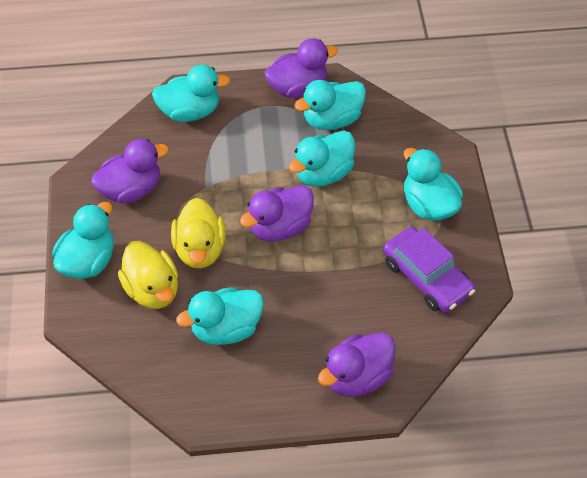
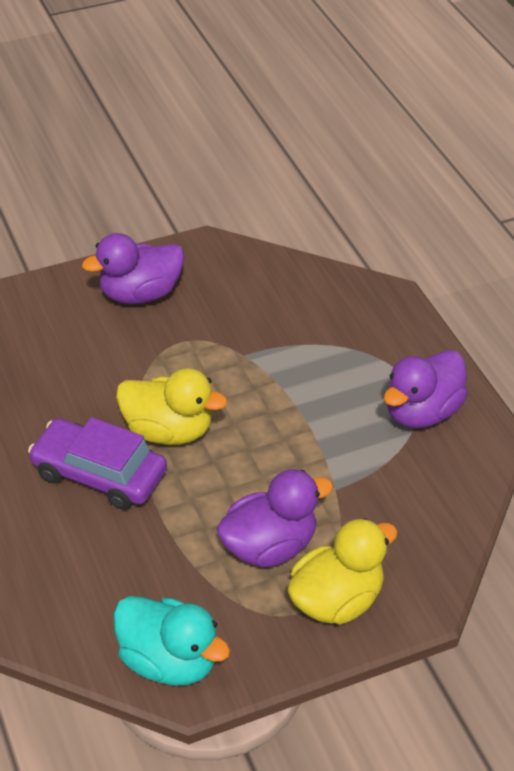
purple duck: [91,139,169,204] [240,185,314,242] [264,38,338,98] [318,333,395,397] = 4 -> [82,233,184,304] [216,469,333,567] [384,350,468,428] = 3
turquoise duck: [52,202,114,279] [152,65,230,122] [176,287,264,345] [289,130,355,187] [294,80,366,130] [404,148,463,221] = 6 -> [113,596,230,686] = 1

